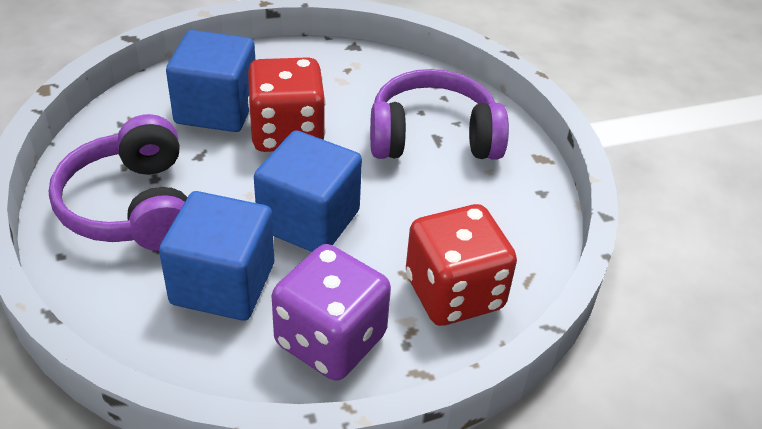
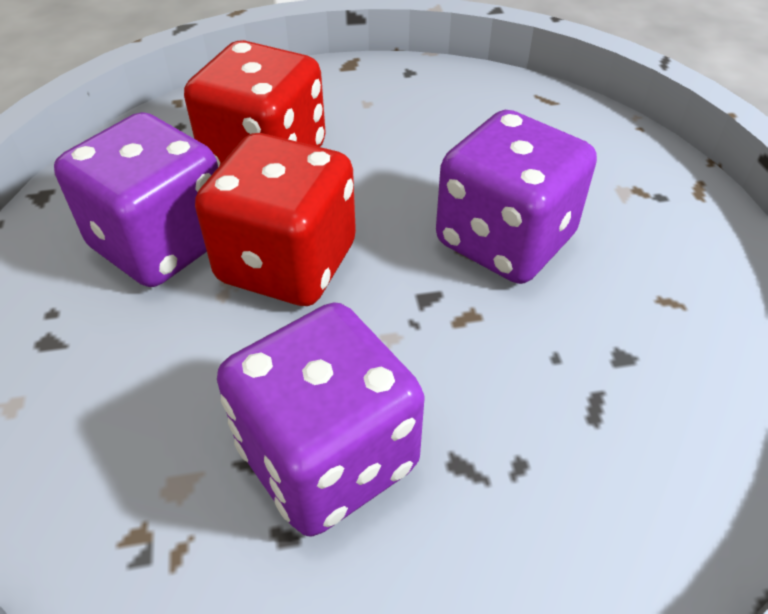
blue cube: [159,191,274,321] [166,30,255,132] [254,130,362,252] = 3 -> none = 0
purple dice: [272,244,391,381] = 1 -> [54,112,218,287] [217,302,424,536] [436,110,597,284] = 3
purple headphones: [49,114,188,251] [370,69,509,160] = 2 -> none = 0

